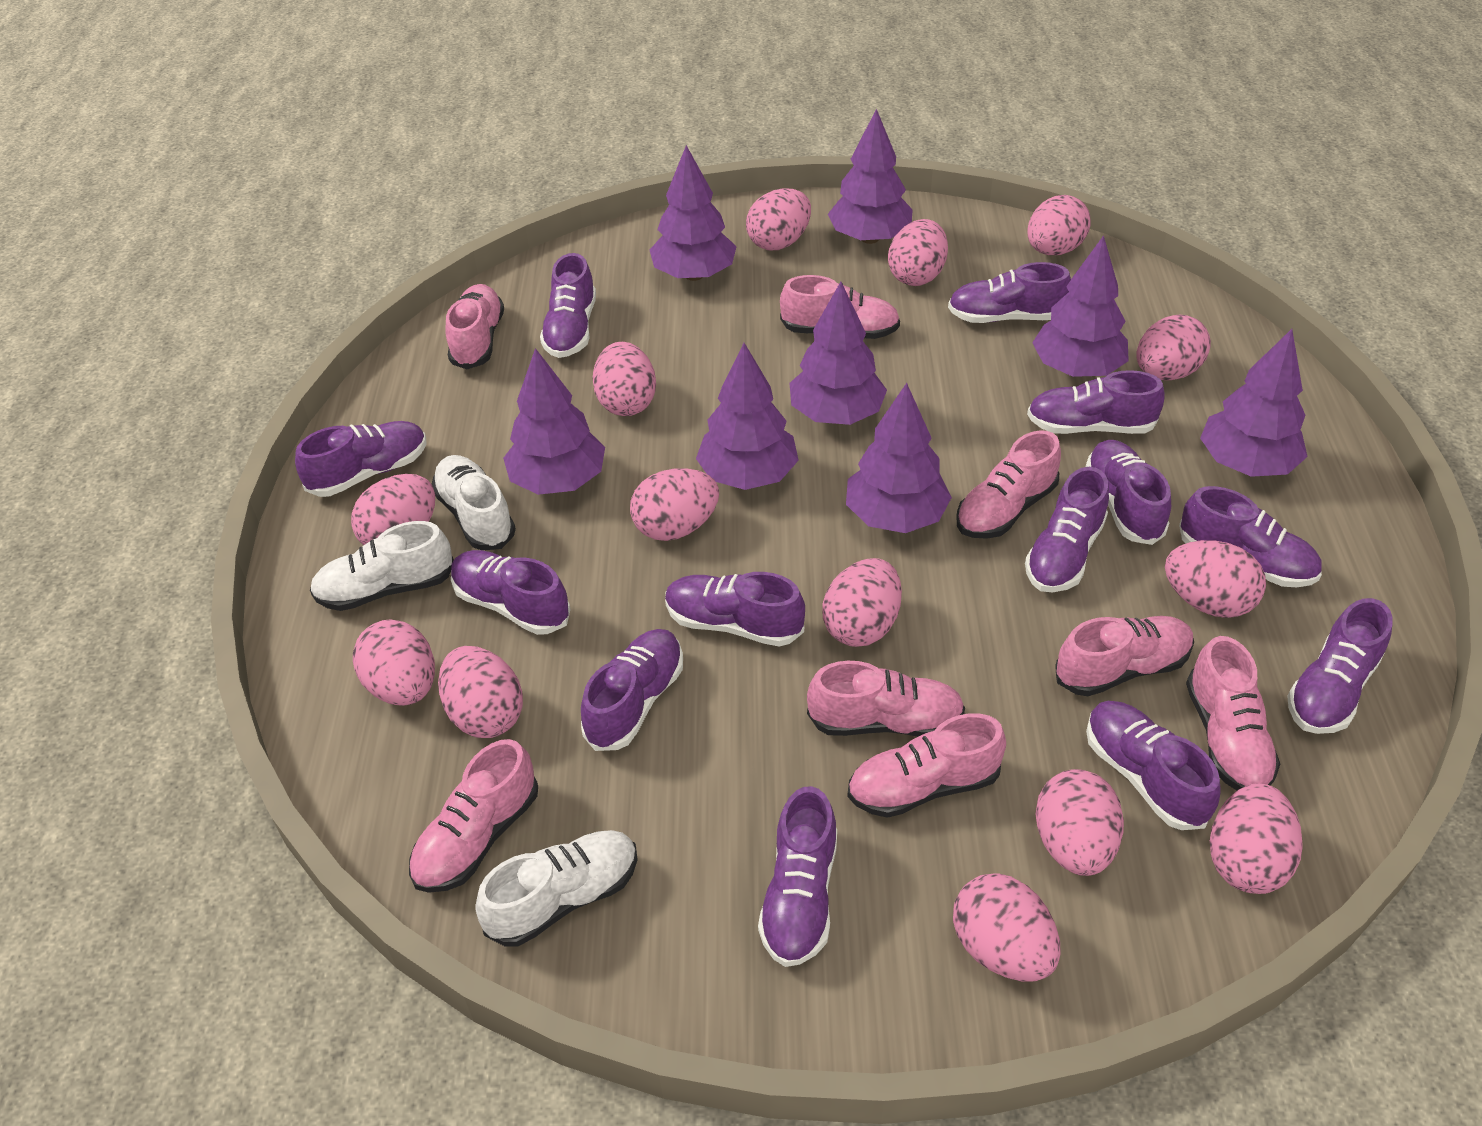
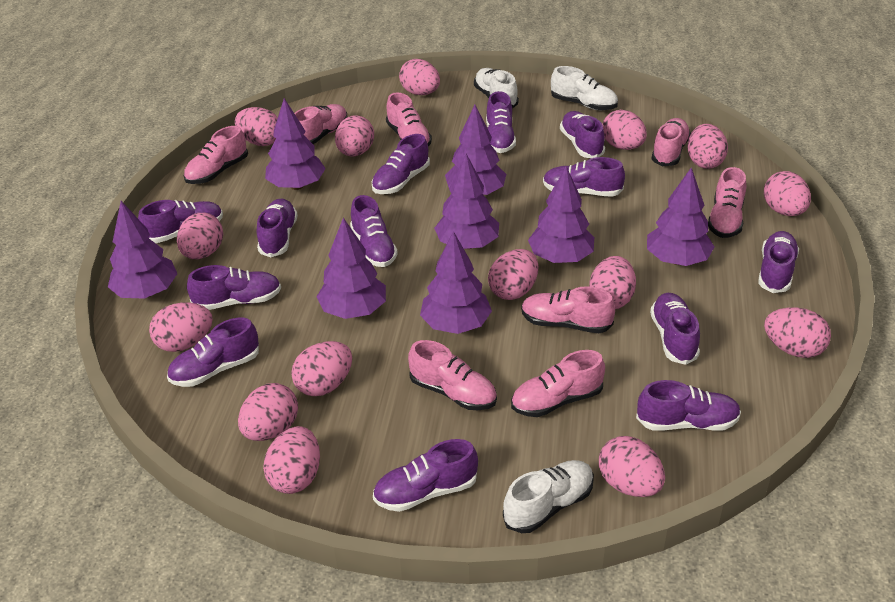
pink egg: [351,474,435,545] [353,619,435,706] [438,646,523,738] [592,342,656,416] [630,468,719,541] [746,189,811,250] [822,558,902,647] [888,219,948,286] [953,873,1061,981] [1028,195,1091,255] [1036,769,1124,876] [1136,315,1211,380] [1165,540,1266,618] [1210,783,1303,894] = 14 -> [149,303,213,352] [177,213,223,259] [235,107,278,146] [238,383,298,441] [263,426,320,494] [291,341,352,396] [335,116,374,156] [399,59,440,95] [488,249,538,300] [589,256,636,309] [599,436,665,497] [602,110,647,150] [687,124,728,169] [764,171,811,216] [764,307,831,358] = 15

